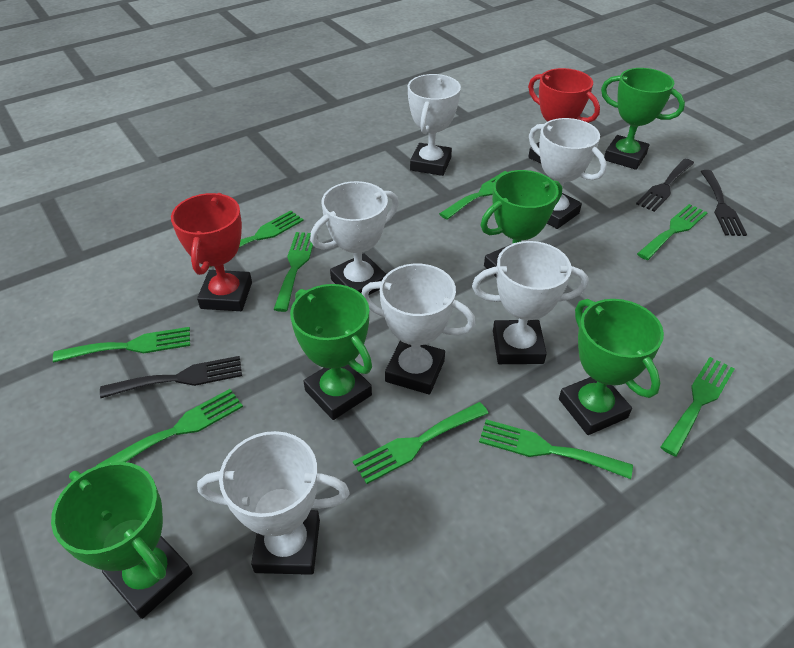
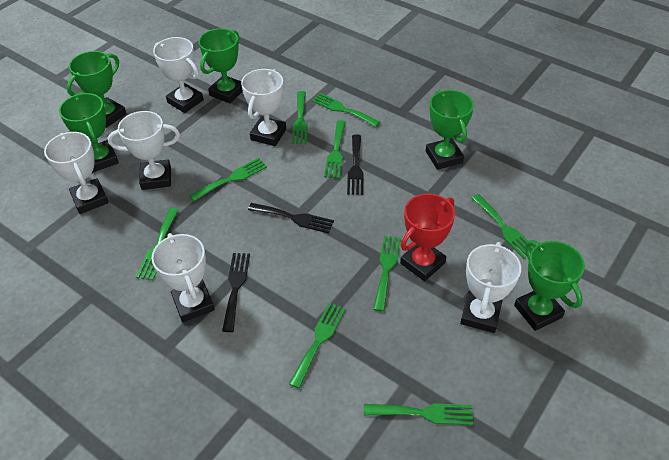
red trophy: [171,193,252,311] [528,68,600,164] = 2 -> [400,194,455,281] = 1

